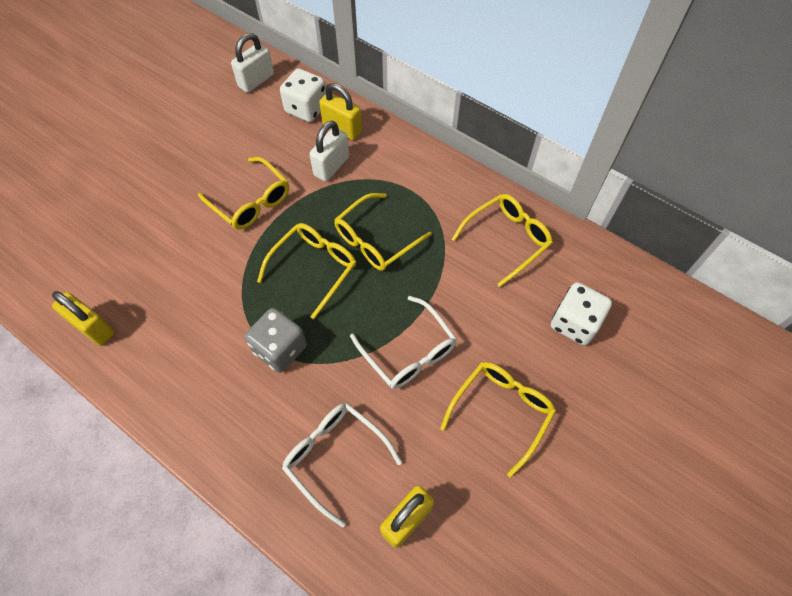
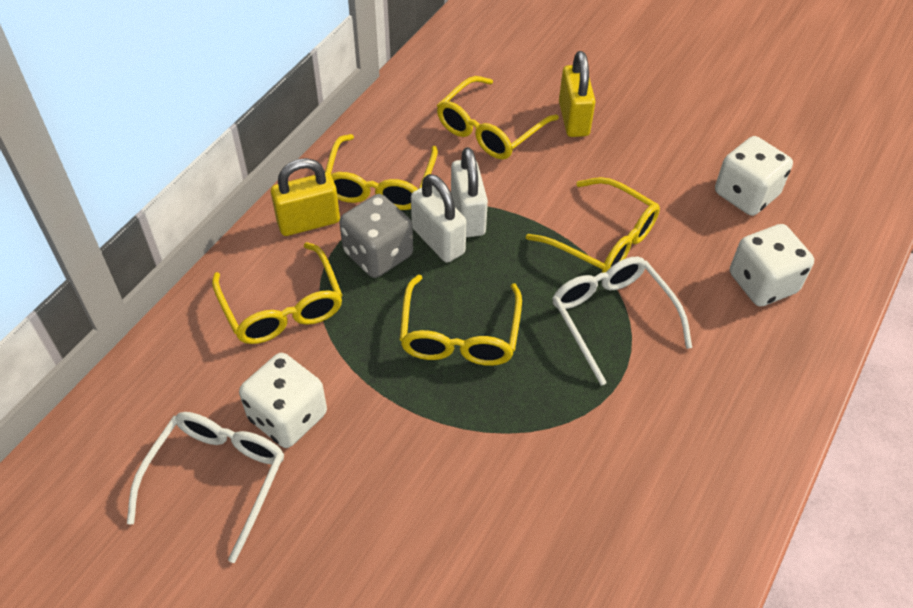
white dice: [280,68,326,122] [551,282,612,345] = 2 -> [239,353,327,448] [715,136,793,216] [730,224,814,307] = 3
yellow padlock: [52,291,115,346] [319,83,362,140] [380,485,434,548] = 3 -> [271,158,340,236] [559,51,596,137] = 2

